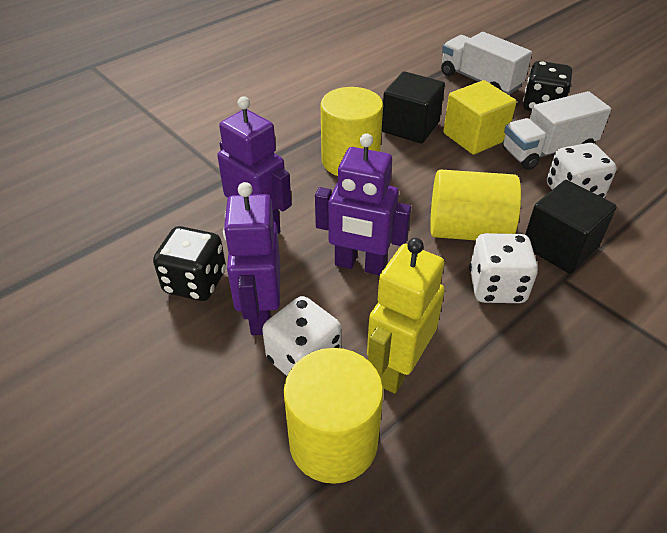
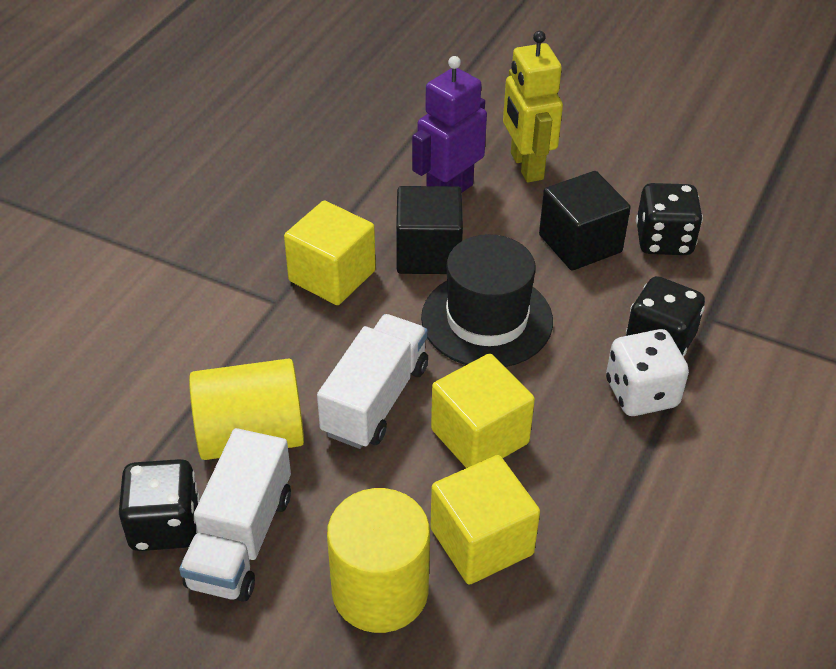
black dice: [153,226,226,301] [523,61,572,111] = 2 -> [119,459,200,551] [626,276,705,357] [636,183,703,255] = 3
black hat: none = 0 -> [421,234,553,367] = 1
purple robot: [217,96,292,233] [223,182,280,335] [315,133,411,275] = 3 -> [412,56,487,192] = 1
white dice: [262,296,342,376] [469,233,538,303] [547,143,617,198] = 3 -> [606,329,689,416] = 1
yellow cube: [443,80,516,155] = 1 -> [284,200,376,305] [430,455,540,585] [431,353,535,468] = 3
yellow cylinder: [284,348,383,484] [321,87,383,176] [430,169,521,240] = 3 -> [189,358,304,460] [327,488,430,633] = 2

